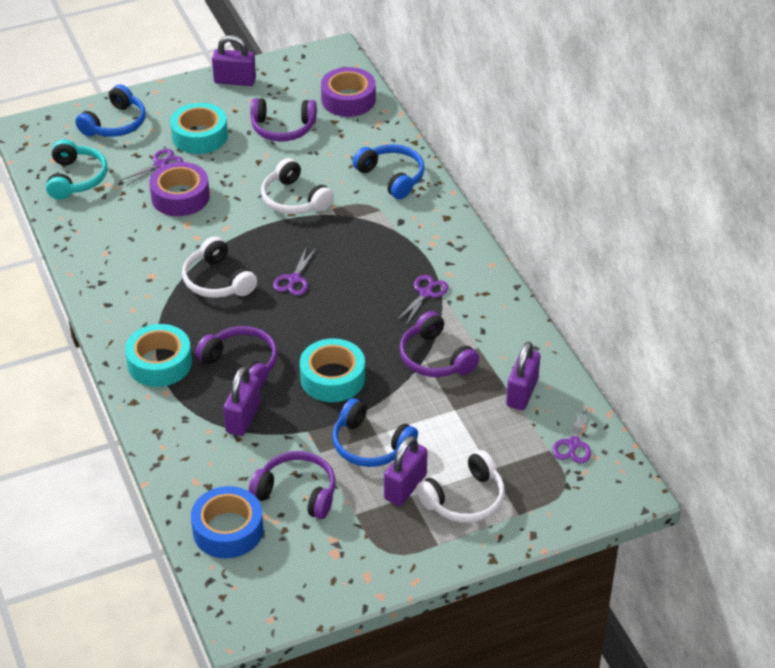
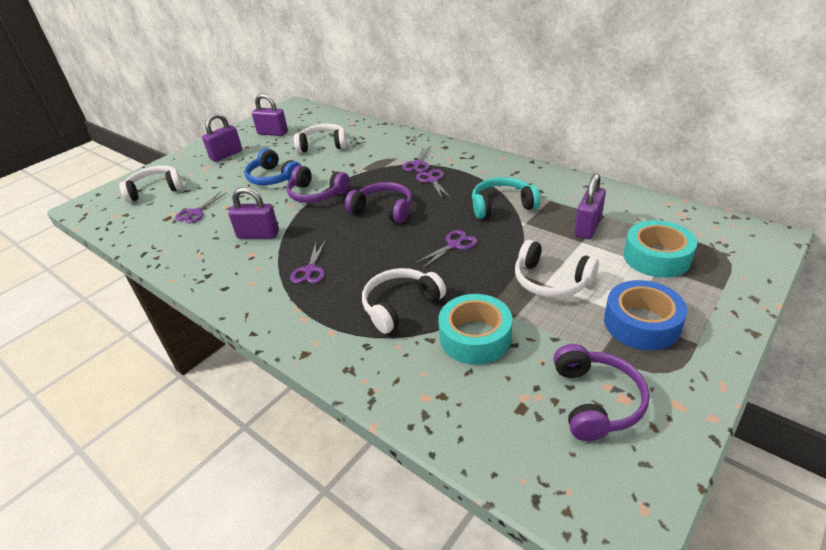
blue headphones: [75,85,146,137] [332,398,418,467] [353,144,425,199] = 3 -> [244,148,301,185] = 1
purple headphones: [196,326,278,388] [249,451,336,519] [250,98,317,141] [399,311,479,377] = 4 -> [286,165,350,203] [345,182,412,223] [554,344,650,441] = 3
purple scissors: [120,149,183,186] [273,246,317,296] [397,275,449,325] [552,405,591,464] = 4 -> [175,192,227,223] [290,240,326,284] [402,146,431,172] [415,230,477,268] [416,169,451,198] = 5
purple tape: [149,162,210,216] [321,67,376,117] = 2 -> none = 0
turquoise tape: [125,324,192,387] [170,103,228,154] [300,338,365,402] = 3 -> [438,294,512,364] [624,220,697,278] = 2
white headphones: [182,236,257,298] [261,158,334,214] [416,450,505,523] = 3 -> [120,166,183,203] [294,124,347,153] [362,268,446,334] [515,240,599,298] = 4

